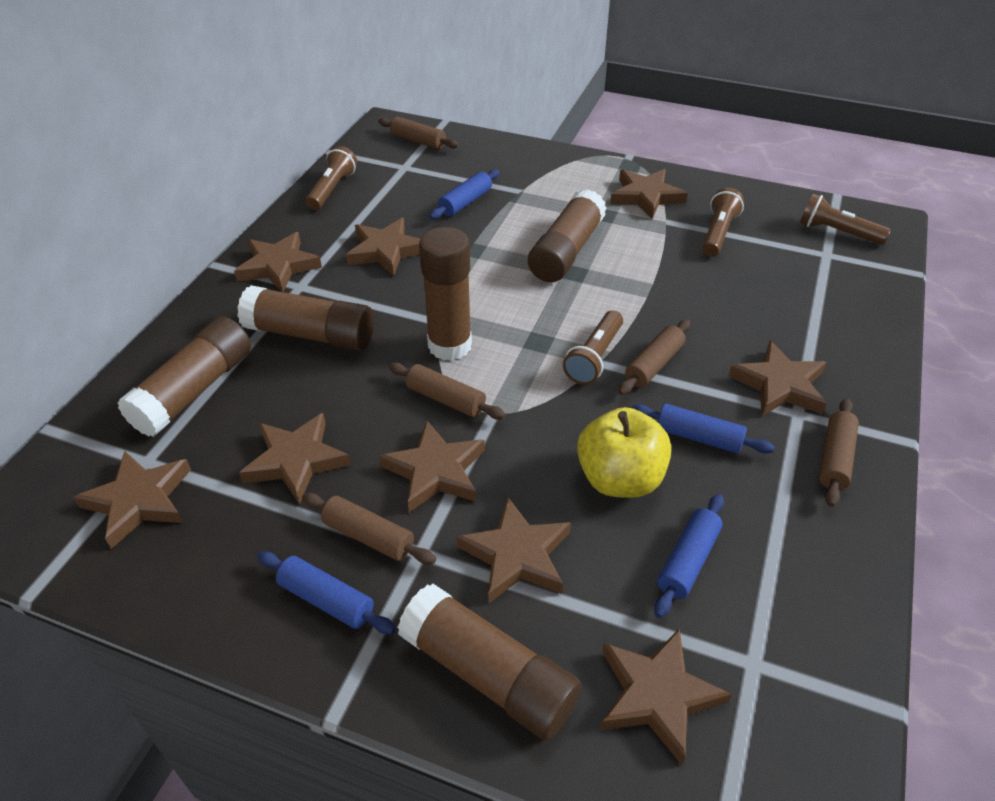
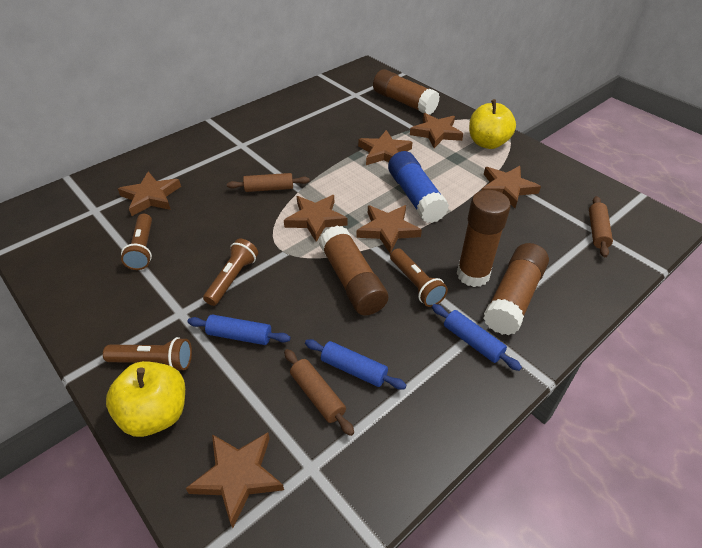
blue glue stick: none = 0 -> [388,151,449,223] = 1
blue rolling pin: [257,551,396,634] [429,169,499,219] [632,404,775,454] [654,494,724,618] = 4 -> [187,315,291,345] [305,339,407,390] [432,304,522,371] = 3
brown glue stick: [117,317,251,437] [237,285,374,351] [397,584,581,740] [419,227,472,361] [528,189,607,282] = 5 -> [319,226,388,316] [373,69,440,115] [457,190,511,287] [483,243,549,335] = 4
brown rolling pin: [302,493,436,565] [378,117,459,149] [388,363,506,420] [618,319,690,395] [819,398,859,507] = 5 -> [227,173,310,192] [284,349,354,436] [589,196,613,257] = 3
brown star: [73,451,191,549] [234,232,322,292] [239,413,351,505] [346,218,420,276] [379,421,485,512] [457,496,571,603] [600,628,732,765] [610,169,688,219] [729,341,827,417] = 9 -> [118,171,181,216] [186,432,284,528] [284,195,348,242] [357,205,422,253] [358,130,413,165] [410,113,463,148] [482,166,541,208] = 7
yellow apple: [577,407,671,498] = 1 -> [106,361,185,437] [469,99,516,149] = 2

